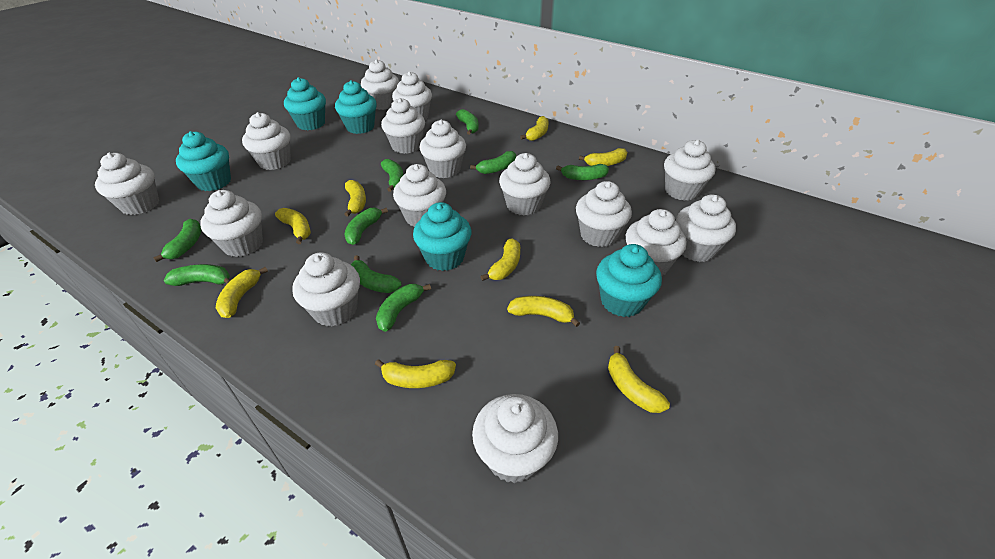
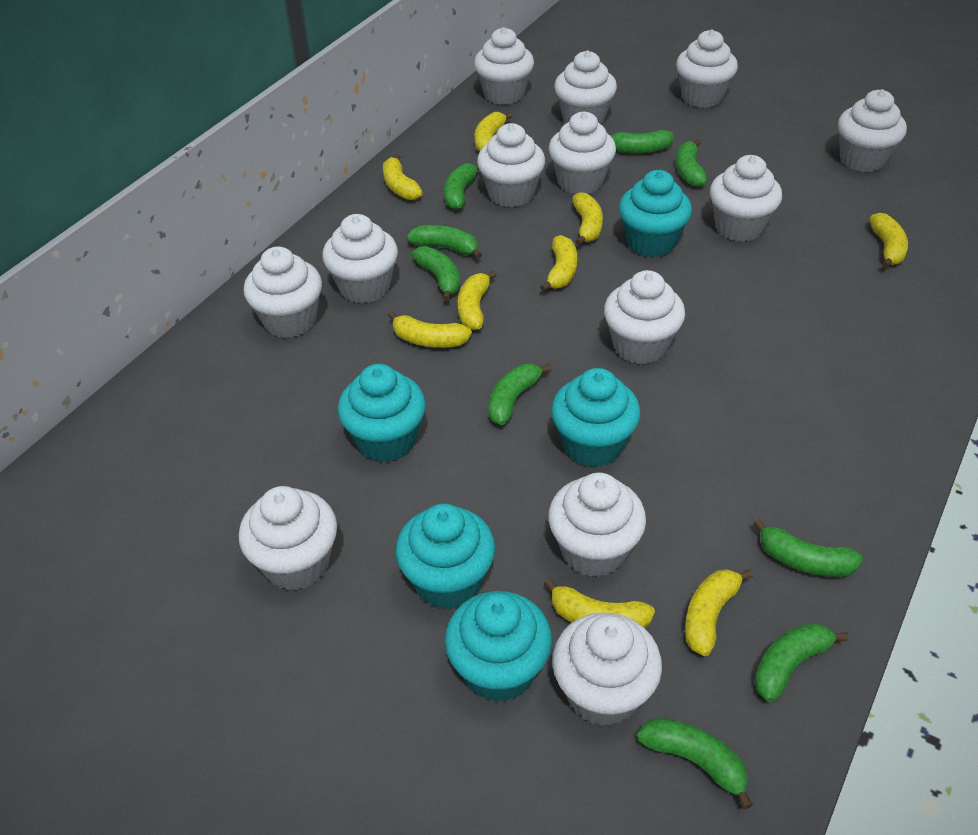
white cupcake: [95,152,159,215] [200,190,263,257] [242,112,291,170] [292,252,360,326] [361,59,399,110] [381,98,425,154] [392,71,432,120] [393,164,446,227] [420,120,466,178] [472,394,558,484] [499,153,550,216] [576,181,632,247] [626,209,687,276] [664,140,716,201] [676,194,736,262] = 15 -> [239,486,337,591] [244,247,322,338] [322,214,398,304] [474,27,534,105] [477,123,545,207] [548,473,646,577] [549,111,616,194] [552,612,662,726] [554,51,617,124] [604,270,685,364] [676,29,738,108] [710,155,782,242] [838,89,907,172] = 13

